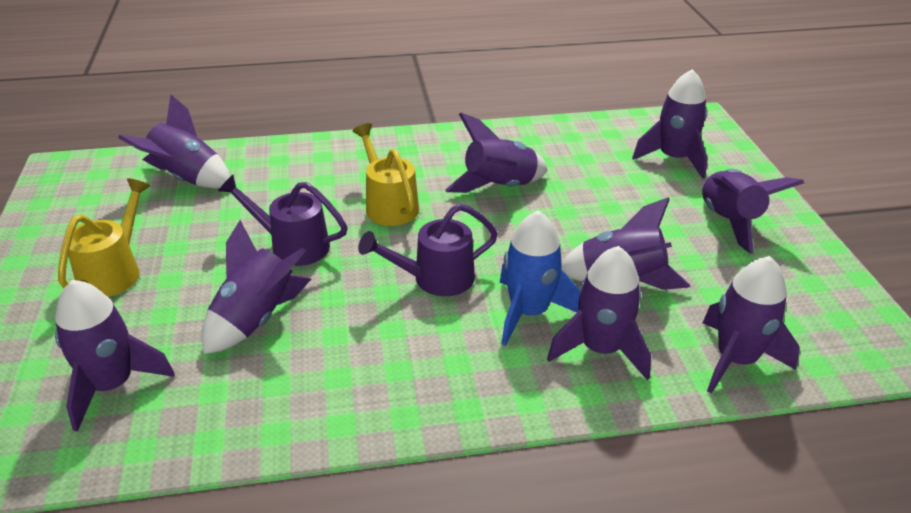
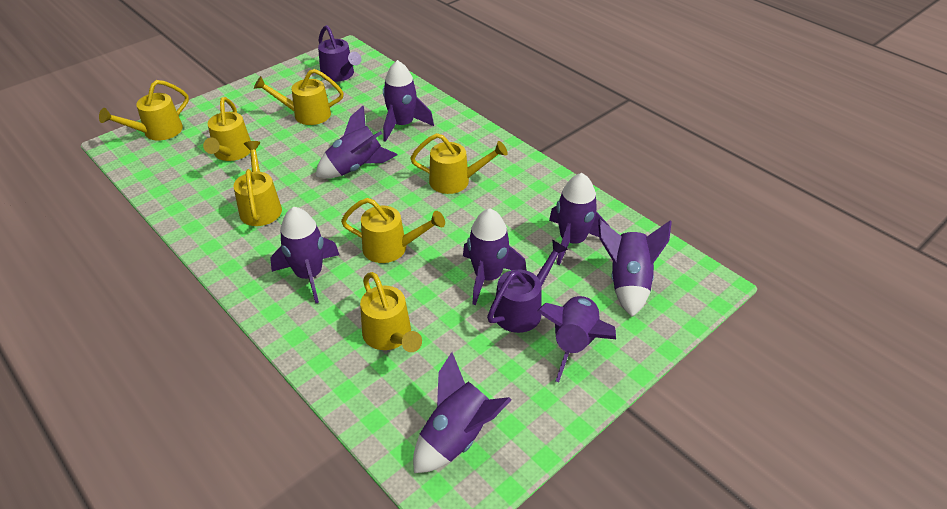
blue rocket: [500,211,581,346] = 1 -> none = 0
purple rocket: [55,280,175,432] [118,95,230,189] [201,220,311,354] [445,113,548,193] [547,246,651,380] [561,197,690,290] [632,69,708,179] [702,169,804,254] [703,256,800,394] = 9 -> [270,207,339,303] [316,106,398,178] [383,60,434,142] [413,352,512,473] [463,208,527,305] [537,296,616,382] [549,173,610,265] [598,219,672,317] = 8
yellow watering can: [58,178,150,297] [353,123,419,226] = 2 -> [99,80,189,140] [203,97,251,161] [233,141,282,226] [254,69,344,125] [341,198,445,263] [360,272,422,352] [410,133,508,194] = 7

